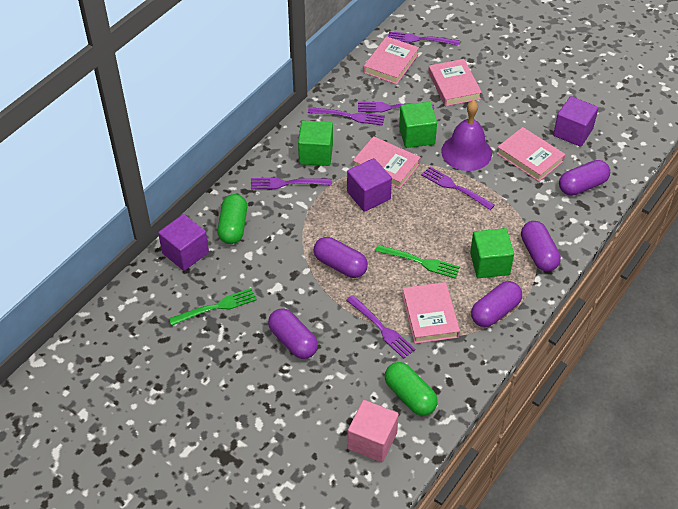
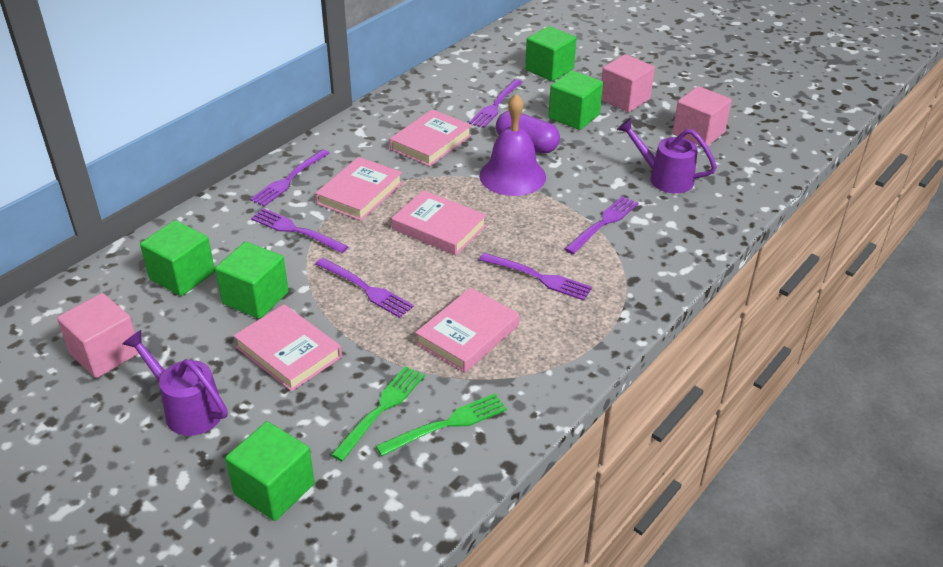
green capsule: [217,194,247,244] [385,362,438,416] = 2 -> none = 0
green cube: [298,120,333,166] [399,102,437,148] [470,228,514,278] = 3 -> [140,220,215,296] [215,242,289,319] [225,421,315,521] [525,26,577,81] [548,70,603,130] = 5
pink cube: [348,400,399,462] = 1 -> [57,293,139,378] [601,54,655,112] [672,86,732,146] = 3
purple capsule: [268,308,318,359] [314,237,368,278] [471,281,522,327] [521,221,561,272] [559,160,610,196] = 5 -> [496,111,560,154] = 1
purple cube: [158,214,209,271] [347,158,392,212] [553,96,599,147] = 3 -> none = 0
purple watering can: none = 0 -> [122,330,228,436] [617,118,717,193] = 2

